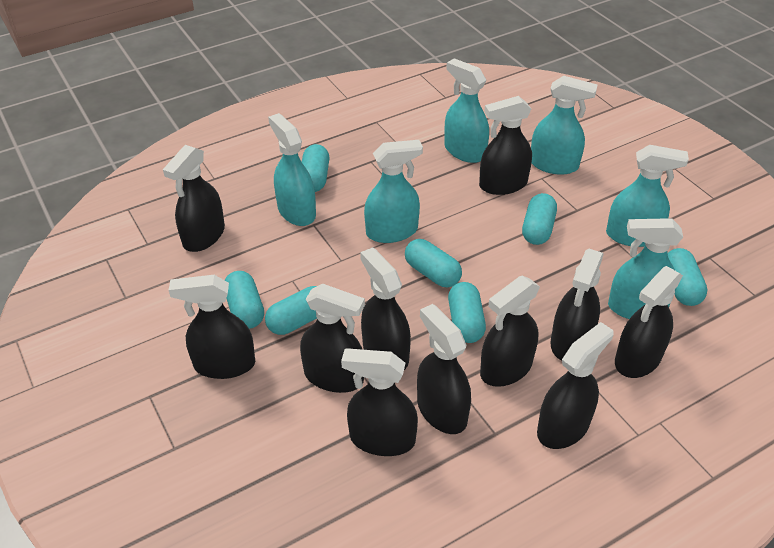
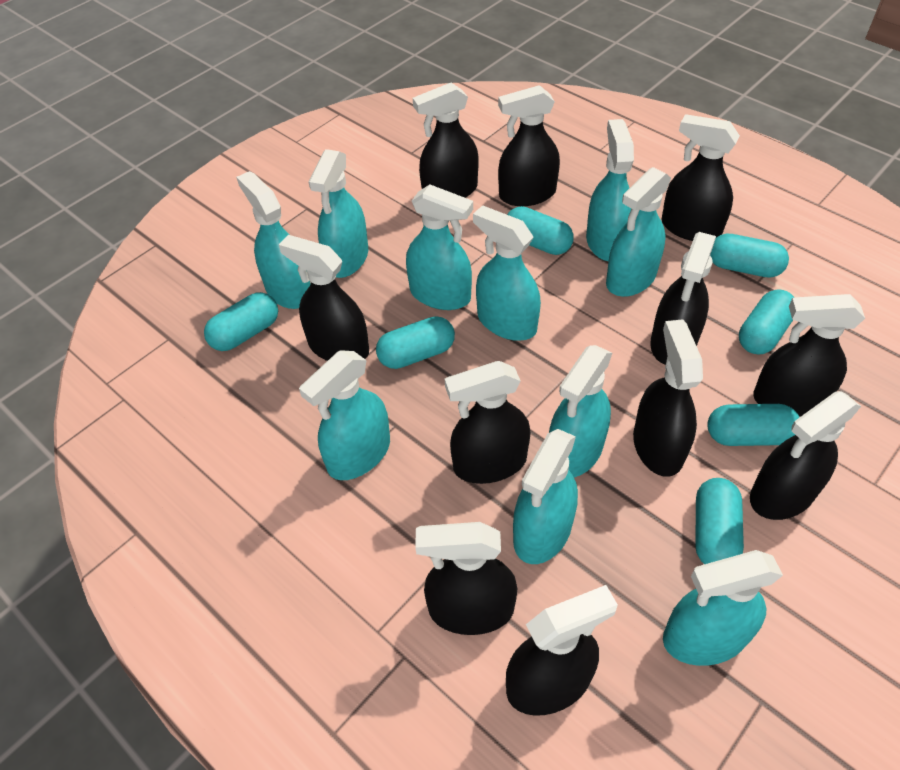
turquoise spray bottle: [268,113,316,226] [364,140,423,243] [444,58,489,163] [531,76,597,175] [606,145,689,247] [608,218,683,319] = 6 -> [236,171,310,309] [299,350,390,480] [309,149,368,278] [406,184,473,310] [473,205,541,341] [513,429,578,564] [549,345,612,478] [586,119,634,261] [606,167,671,297] [663,550,783,666] = 10

